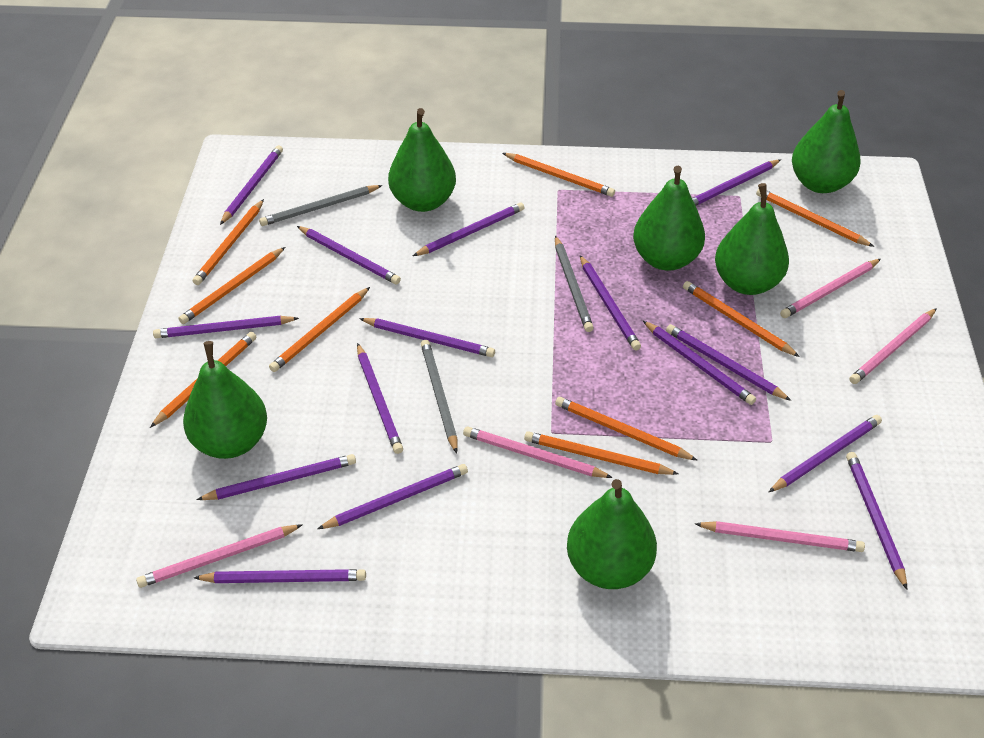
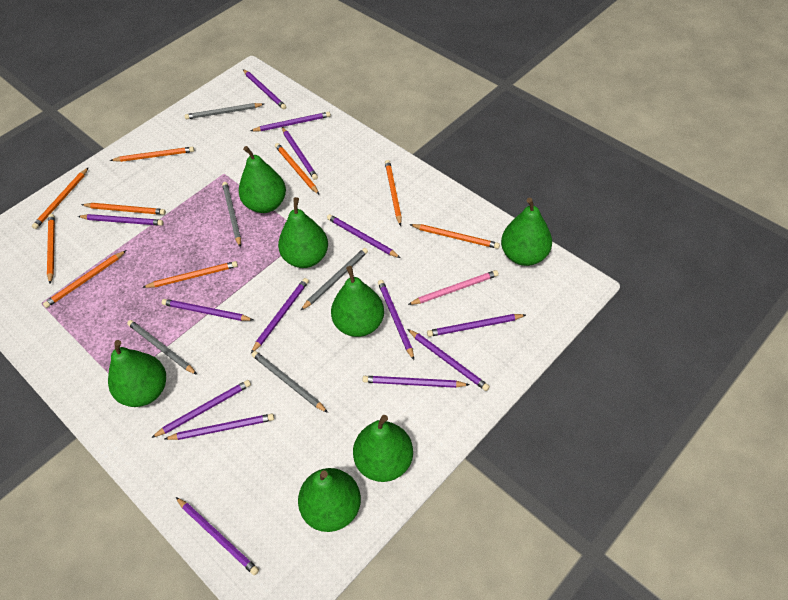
green pear: [183,341,267,459] [388,108,456,212] [567,479,657,589] [633,166,705,271] [715,183,789,295] [792,90,861,193] = 6 -> [108,340,166,407] [239,146,286,213] [278,197,328,268] [298,468,361,532] [331,266,384,337] [353,415,413,482] [501,198,552,266] = 7
grey pencil: [259,185,383,226] [421,340,458,454] [555,236,594,332] = 3 -> [127,320,197,375] [185,103,264,119] [222,182,241,247] [252,351,328,413] [300,248,368,311] = 5
pink pencil: [136,525,302,588] [463,426,613,478] [695,521,865,552] [780,259,881,318] [849,308,937,384] = 5 -> [408,270,499,305] = 1
purple pencil: [153,316,299,338] [194,569,366,583] [196,454,356,500] [220,145,283,225] [297,226,401,284] [318,464,468,529] [357,343,403,454] [359,318,495,357] [413,202,525,256] [580,255,641,351] [643,321,756,405] [666,324,791,401] [692,159,781,206] [769,415,882,492] [846,452,907,589] = 15 -> [78,214,164,226] [151,380,251,438] [162,299,253,321] [165,414,274,440] [176,497,259,575] [243,69,286,109] [251,112,331,131] [251,278,309,353] [282,127,318,180] [327,214,401,258] [363,376,469,388] [378,280,414,360] [407,329,490,391] [427,314,526,337] = 14

